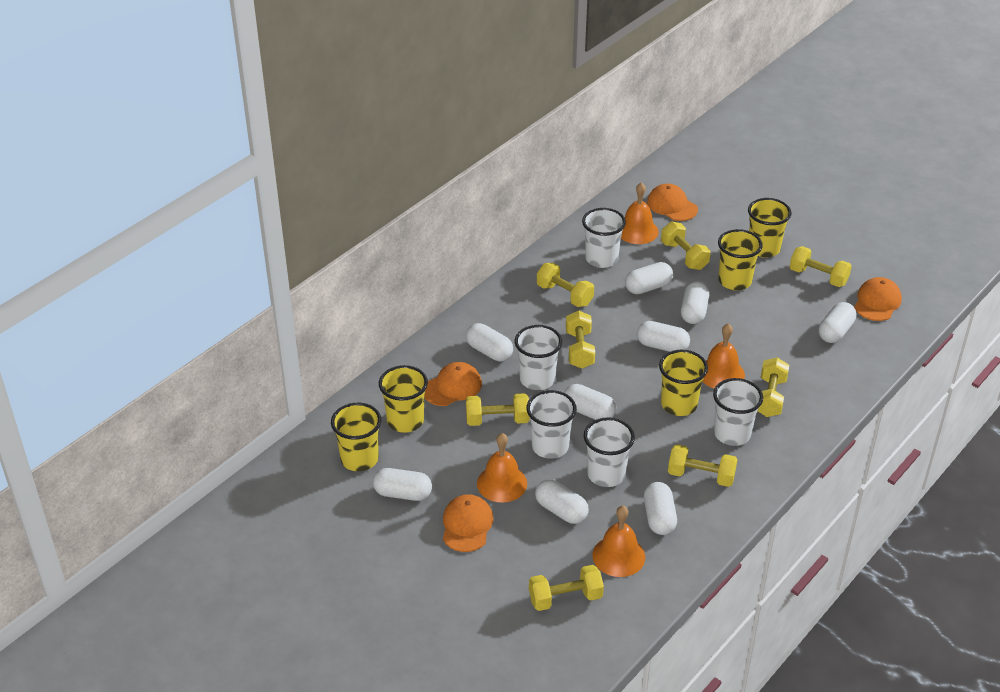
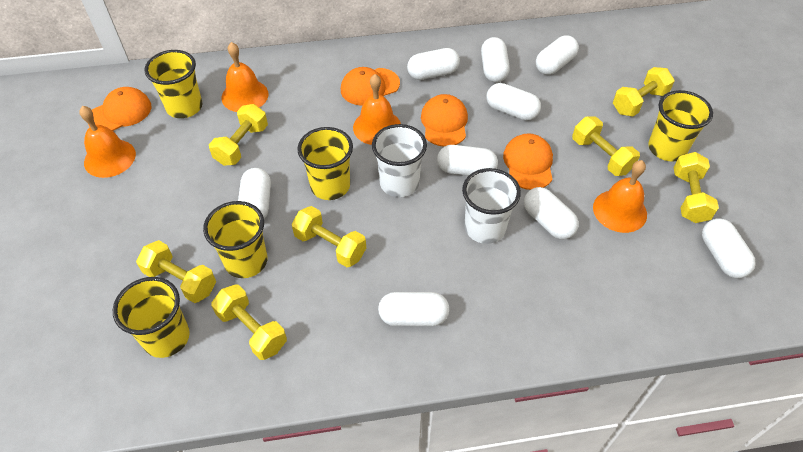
white cup: [515,325,562,390] [526,390,577,459] [582,208,626,268] [584,417,635,487] [713,378,763,446] = 5 -> [372,124,427,197] [462,168,521,244] = 2
yellow dumbbell: [466,393,530,426] [529,565,604,611] [537,263,594,307] [566,310,595,368] [661,222,711,270] [668,444,737,487] [758,357,789,417] [790,246,852,287] = 8 -> [136,240,216,303] [209,104,268,166] [211,284,287,360] [292,206,366,267] [572,117,640,176] [613,67,675,117] [674,152,719,223] = 7

